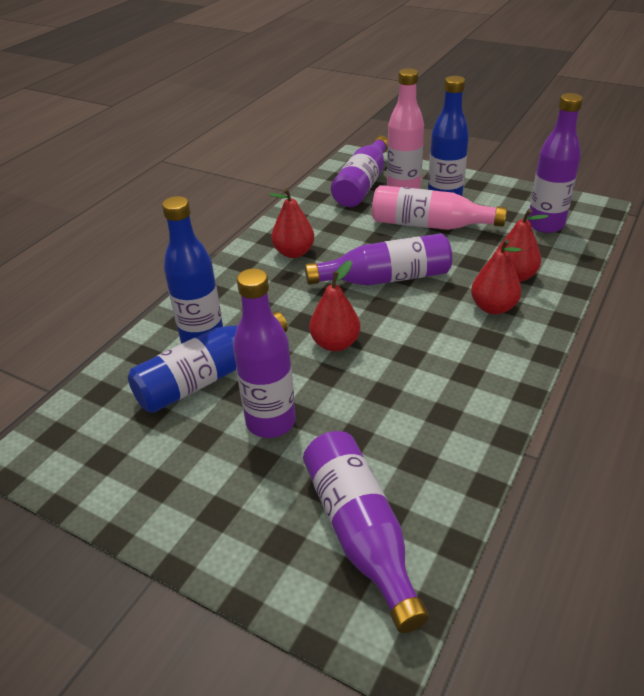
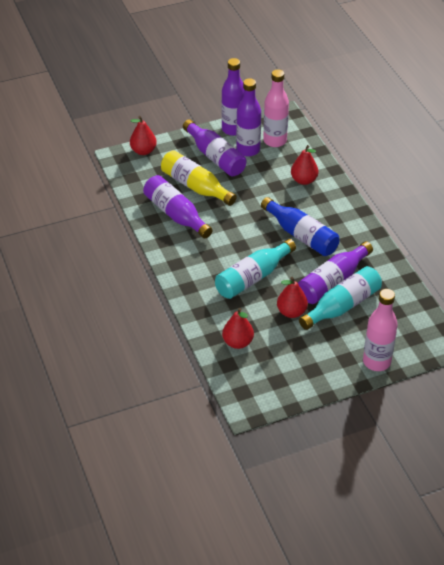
blue bottle: [128,311,288,413] [162,196,223,344] [428,76,469,196] = 3 -> [261,197,339,256] = 1
turquoise bottle: none = 0 -> [215,239,296,299] [299,266,382,330] = 2
yellow bottle: none = 0 -> [161,150,237,206] = 1

